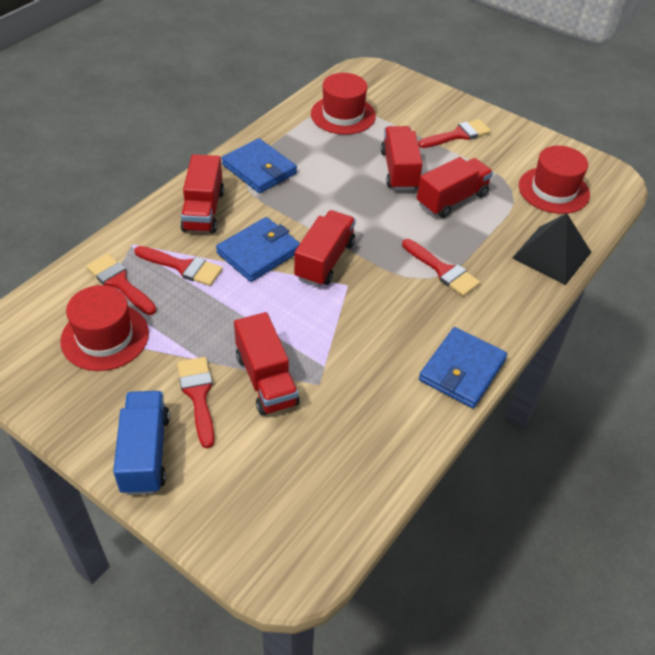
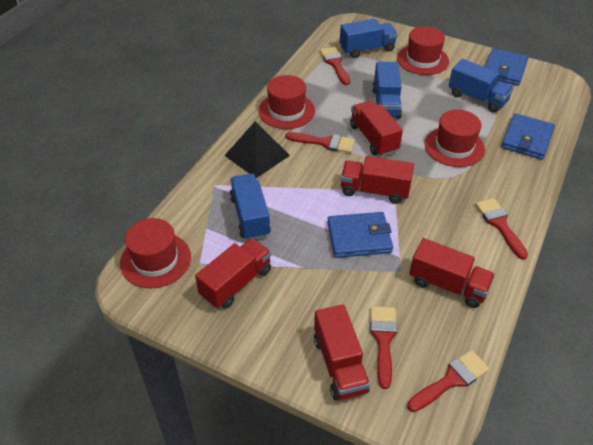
blue truck: [113,391,170,495] = 1 -> [230,174,271,240] [340,19,398,58] [372,62,402,119] [448,59,514,113] = 4
red hat: [60,285,149,371] [311,73,376,135] [519,146,590,214] = 3 -> [120,218,191,288] [259,75,315,129] [397,26,449,75] [425,109,485,167] = 4

